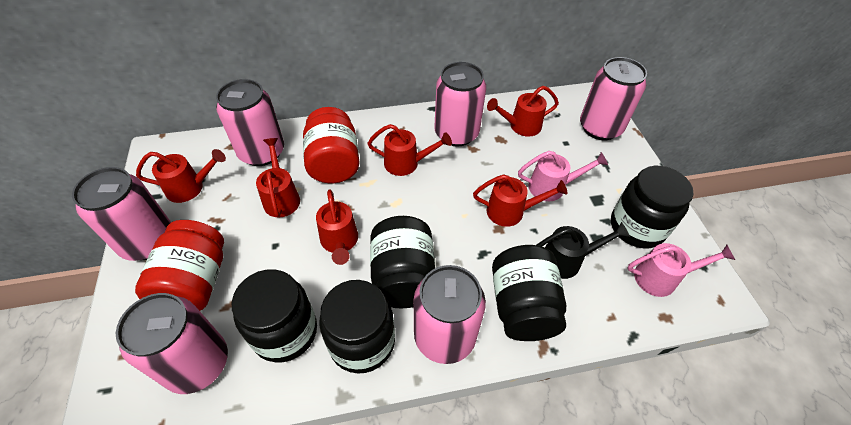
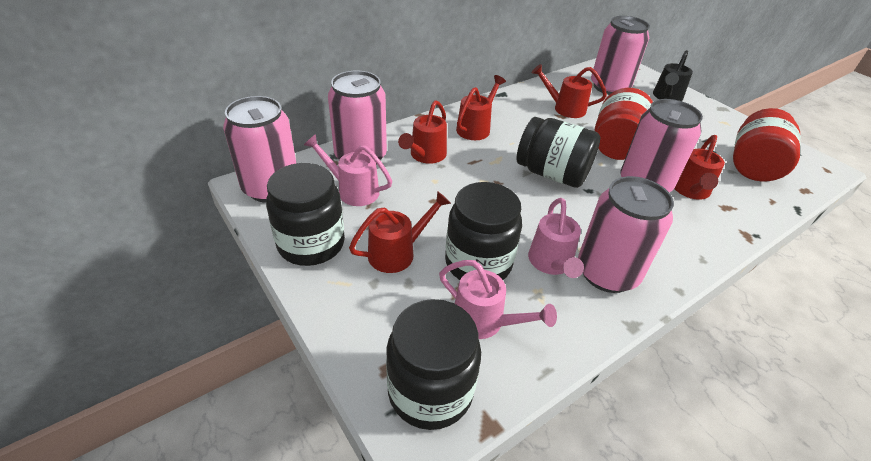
black jar: [232,269,317,363] [319,280,395,374] [370,216,435,308] [492,245,566,341] [611,166,693,248] = 5 -> [266,163,345,266] [386,299,481,430] [445,182,522,280] [516,117,600,188] = 4
pink can: [72,167,171,261] [116,293,228,394] [216,79,284,166] [414,265,486,364] [434,62,486,146] [580,57,647,140] = 6 -> [223,96,297,203] [328,71,387,165] [578,176,674,293] [591,16,650,95] [620,99,703,192] = 5
pink watering can: [518,151,608,201] [627,243,735,297] = 2 -> [304,134,392,206] [439,260,557,339] [528,198,584,278] = 3
red watering can: [136,149,226,203] [256,138,300,217] [316,190,358,265] [367,124,452,176] [473,174,568,227] [487,86,559,137] = 6 -> [349,191,451,273] [398,100,447,164] [456,75,506,140] [531,64,607,118] [674,135,725,200] = 5

